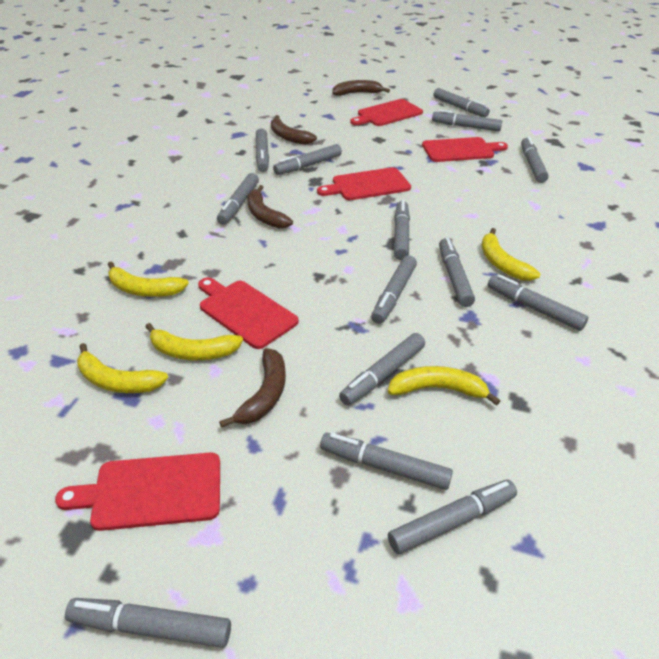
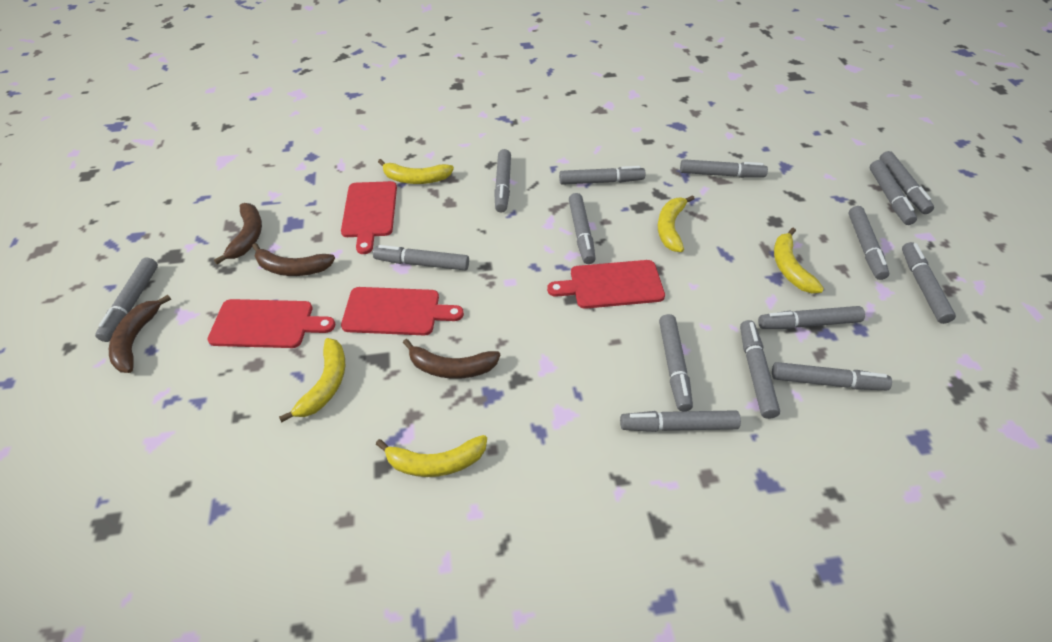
grey marker: [65,598,231,648] [217,173,259,225] [256,128,269,172] [273,144,342,175] [320,433,453,490] [339,333,425,406] [371,255,417,324] [388,480,517,554] [394,200,410,260] [432,110,502,131] [433,88,490,117] [439,238,475,307] [488,274,588,331] [521,137,549,183] = 14 -> [95,257,158,342] [373,245,469,271] [494,149,511,212] [559,166,645,185] [569,193,596,264] [620,410,741,432] [659,314,693,411] [680,159,768,178] [740,320,780,419] [758,306,865,329] [772,362,892,390] [848,206,889,280] [870,160,917,225] [879,151,934,214] [902,242,956,324] = 15
red cutting board: [55,452,220,531] [198,278,299,349] [317,167,411,200] [350,99,423,126] [422,137,508,162] = 5 -> [207,299,335,348] [341,181,397,254] [341,287,464,336] [547,260,665,309] = 4

